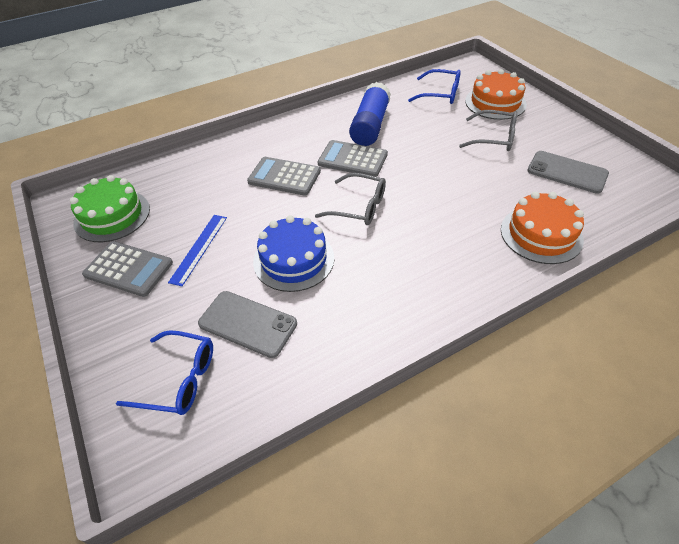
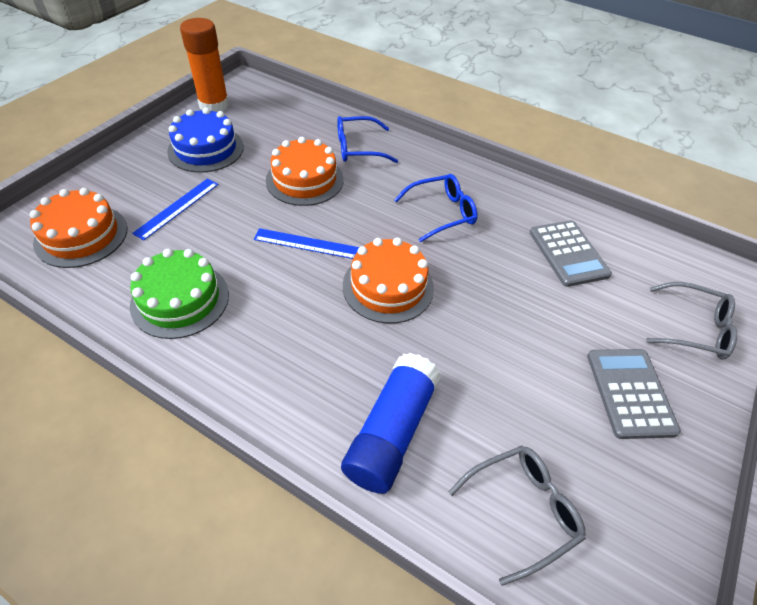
blue ruler: [168,215,227,286] = 1 -> [132,179,219,240] [254,228,359,259] = 2
grey calculator: [82,241,173,297] [247,157,321,196] [317,140,388,177] = 3 -> [530,220,612,287] [587,349,681,439] = 2
grey phone: [198,291,297,358] [527,151,609,194] = 2 -> none = 0
orange cake: [465,69,527,120] [501,192,584,264] = 2 -> [30,188,127,268] [266,137,344,206] [343,238,434,324] = 3
orange glue stick: none = 0 -> [180,18,229,112] = 1

